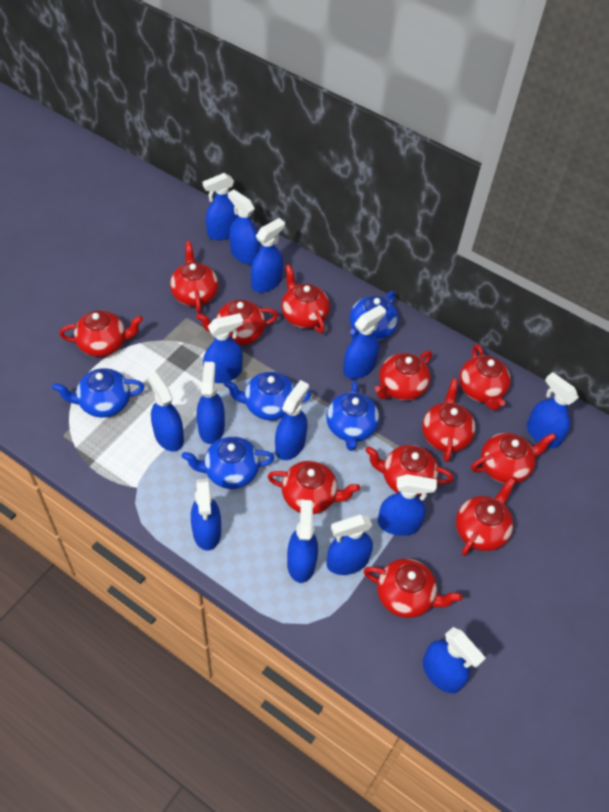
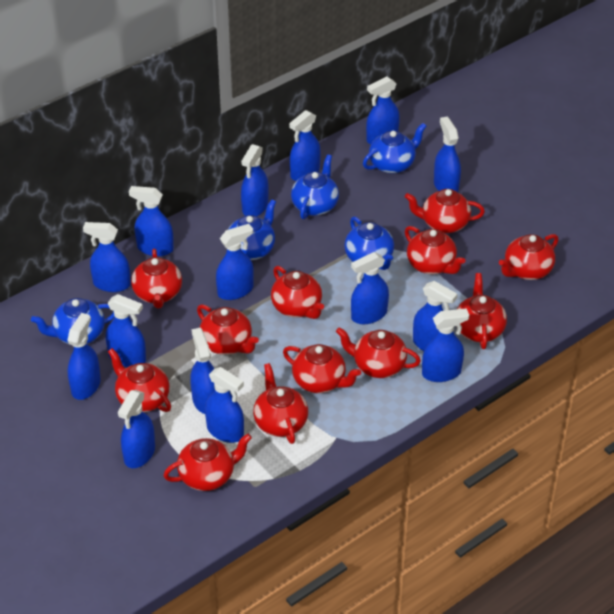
blue spray bottle: [147,371,184,451] [191,478,221,551] [197,362,225,444] [203,173,238,240] [203,313,243,383] [228,189,260,265] [251,218,285,293] [275,380,309,460] [287,500,318,583] [326,514,373,575] [343,305,386,379] [378,474,437,536] [423,627,486,693] [527,372,579,448] = 14 -> [67,313,101,400] [83,222,131,292] [106,294,146,367] [118,390,155,468] [129,186,174,256] [190,328,215,414] [205,367,244,443] [216,224,254,300] [241,144,269,216] [289,110,321,181] [351,252,389,324] [366,77,400,144] [413,281,457,351] [422,308,469,382] [434,116,461,192] = 15

